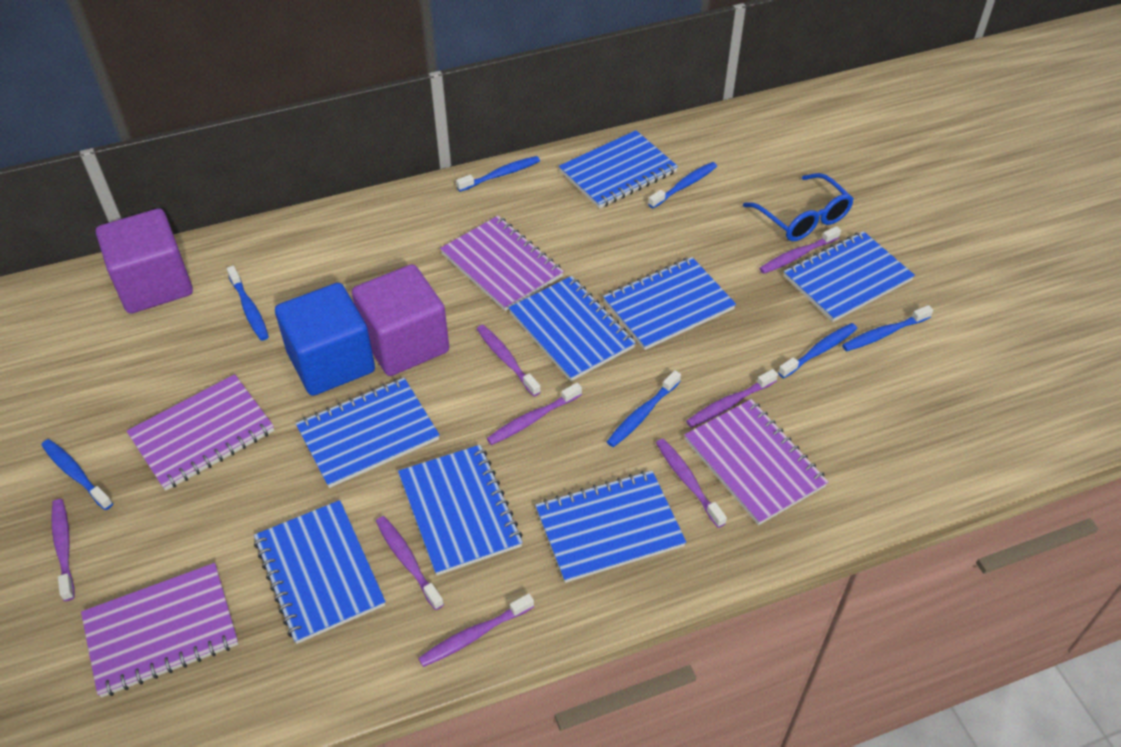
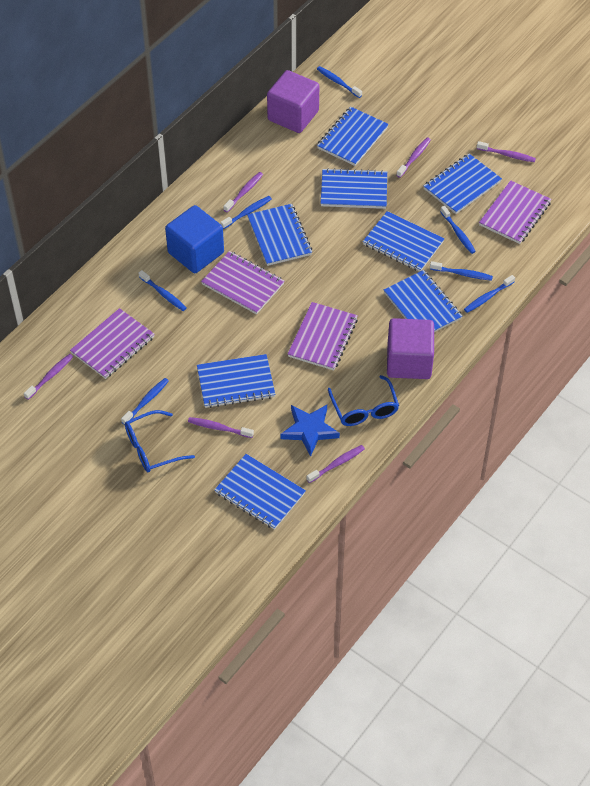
blue glasses: [743,173,854,241] = 1 -> [125,410,195,472] [328,375,399,426] = 2
blue star: none = 0 -> [280,405,340,457] = 1
purple toothbrush: [51,499,74,601] [376,516,444,610] [418,594,534,667] [477,325,541,396] [487,383,582,445] [656,438,727,528] [686,369,778,428] [759,226,841,274] = 8 -> [24,354,73,400] [188,417,254,438] [224,172,263,212] [307,445,365,483] [396,138,431,178] [477,141,536,162] = 6

